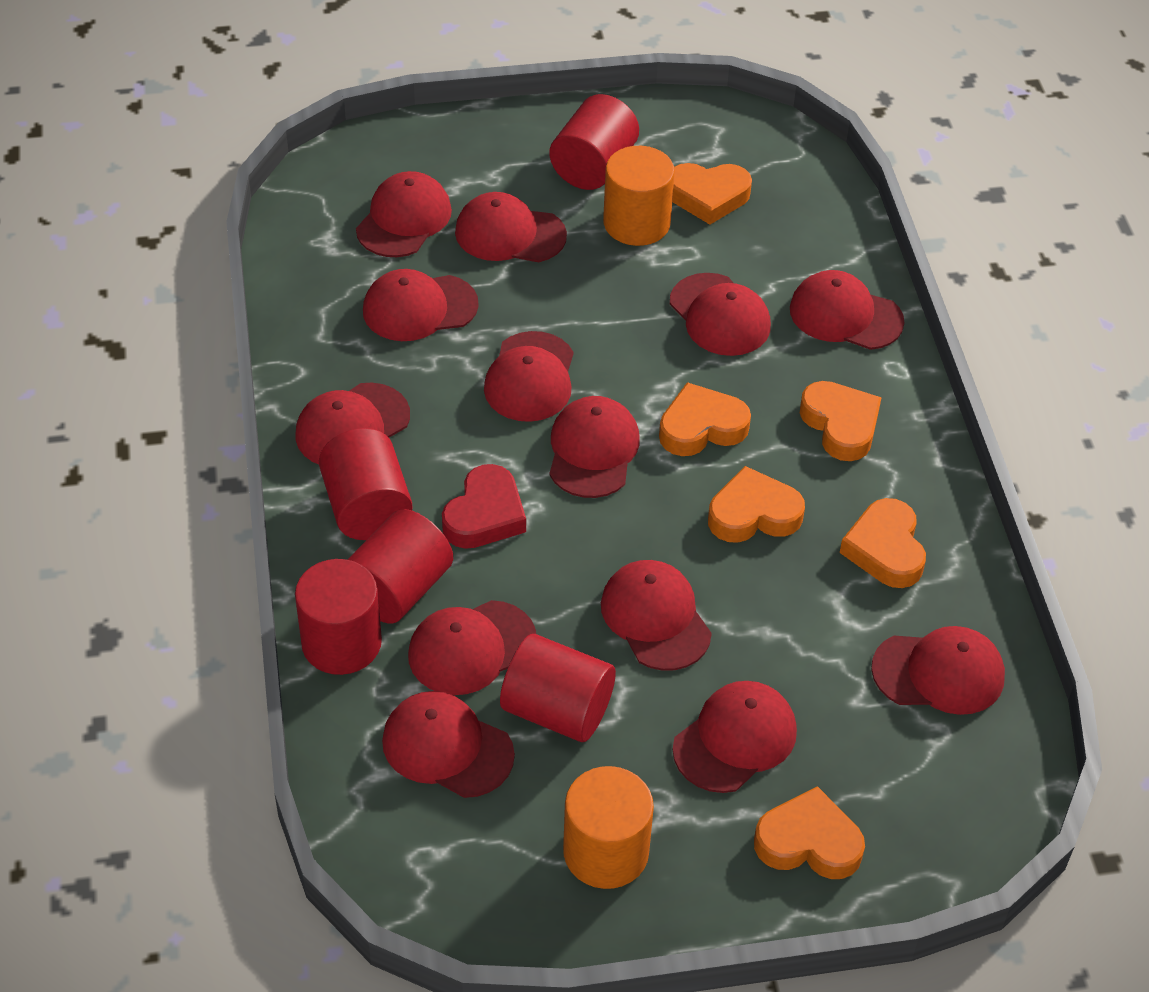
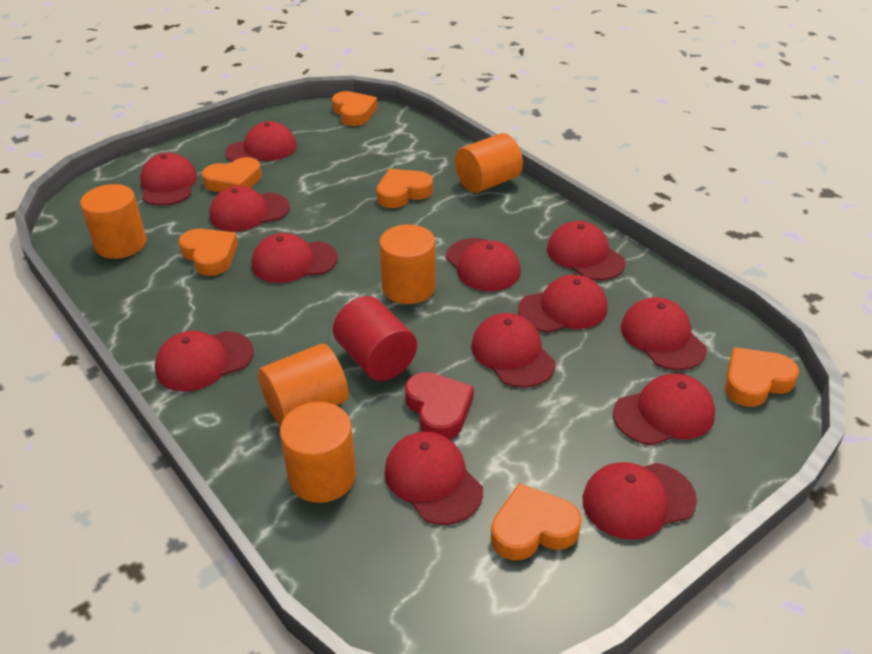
orange cylinder: [563,766,654,889] [603,146,675,246] = 2 -> [80,184,147,259] [258,344,348,426] [280,402,356,503] [379,224,436,304] [455,133,523,193] = 5
red cylinder: [295,559,382,675] [319,428,412,540] [347,509,453,623] [500,634,616,742] [549,94,639,190] = 5 -> [333,296,417,381] = 1

